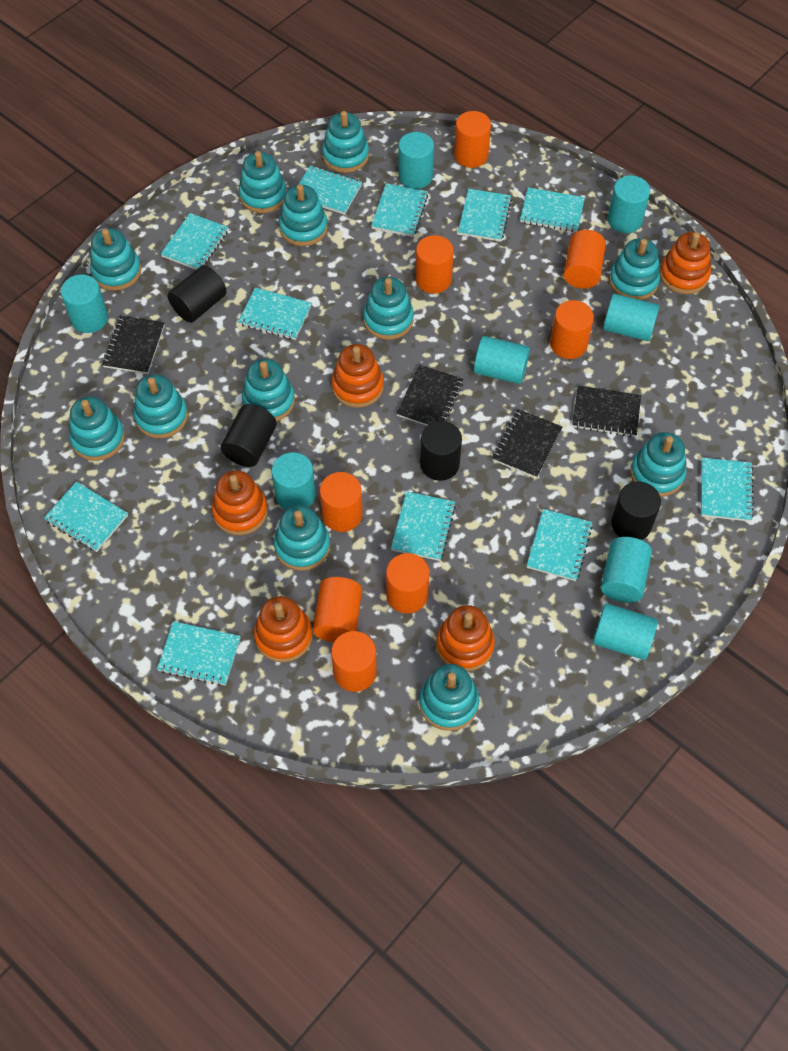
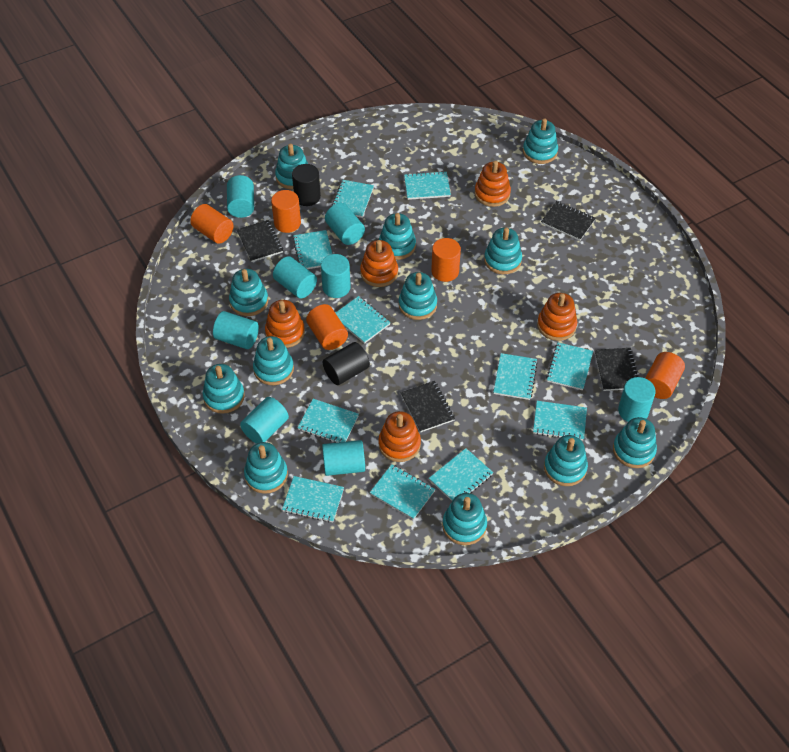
black cylinder: [168,265,227,323] [221,404,277,467] [420,421,462,481] [611,482,661,540] = 4 -> [292,164,321,206] [323,342,370,385] = 2
orange cylinder: [313,577,362,642] [320,472,363,532] [331,631,377,692] [386,553,430,614] [415,235,454,293] [454,111,491,168] [550,300,594,359] [564,230,606,289] = 8 -> [190,204,234,244] [271,190,301,233] [306,304,348,350] [431,238,461,282] [645,352,685,399] = 5

